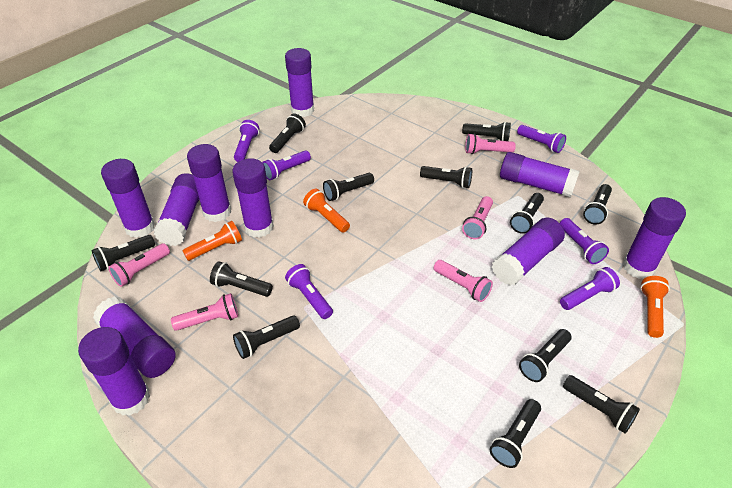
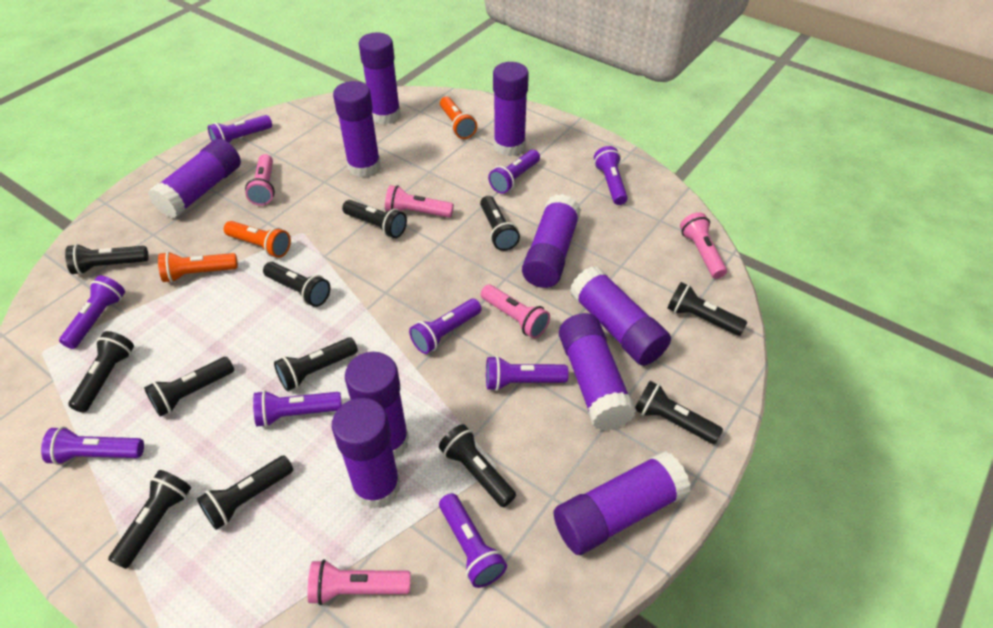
purple flashlight: [234,120,259,162] [262,150,311,180] [285,264,333,319] [517,125,566,153] [560,218,609,264] [560,267,620,310] = 6 -> [41,427,144,465] [59,276,125,349] [208,115,272,143] [253,390,342,427] [409,299,482,354] [439,493,507,588] [486,356,569,391] [488,150,540,194] [594,146,628,205] = 9

